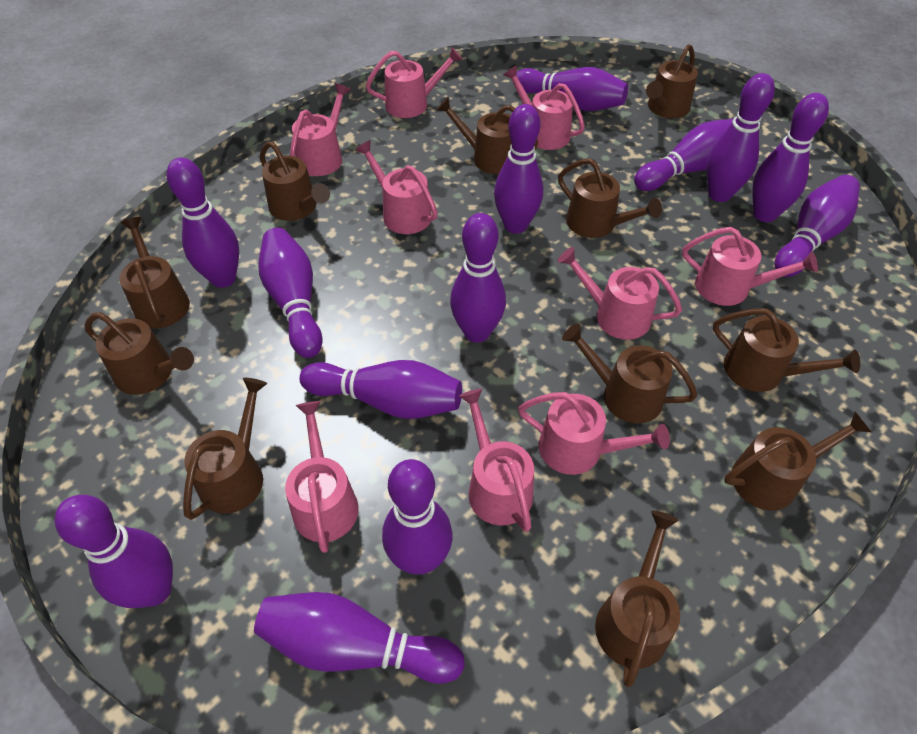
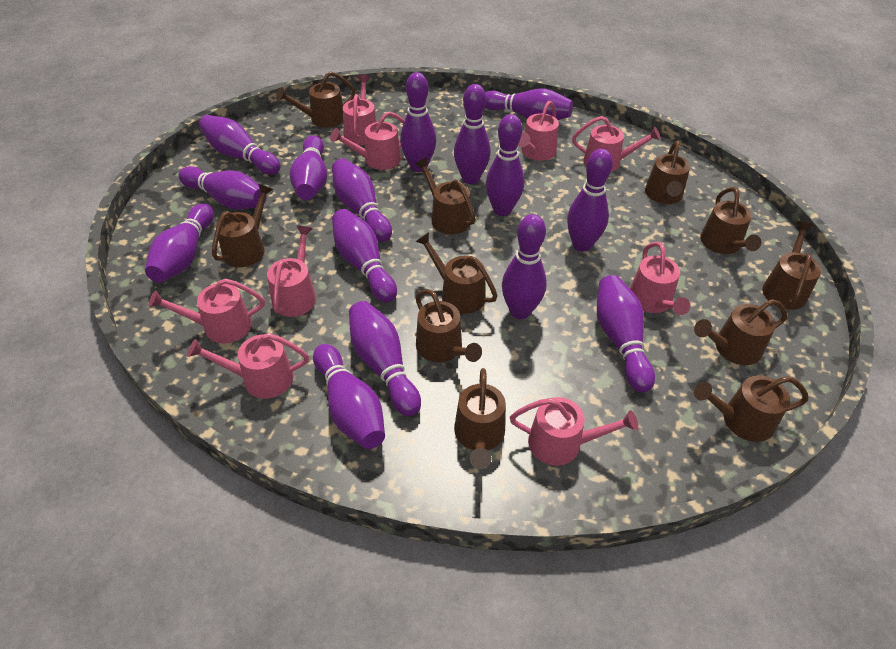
purple bowling pin: [55,495,173,608] [167,157,239,288] [254,592,465,684] [258,228,323,358] [300,360,462,419] [382,459,452,575] [450,213,506,343] [494,104,543,234] [513,67,628,111] [634,119,733,191] [706,73,775,202] [753,93,829,222] [775,175,860,277] = 13 -> [145,204,214,283] [179,166,267,210] [199,115,280,175] [290,136,327,200] [313,344,385,449] [332,158,392,242] [332,209,397,303] [349,301,421,417] [400,72,436,172] [454,84,491,184] [485,89,573,120] [486,114,524,216] [502,214,547,319] [567,149,613,252] [597,275,655,393] = 15

